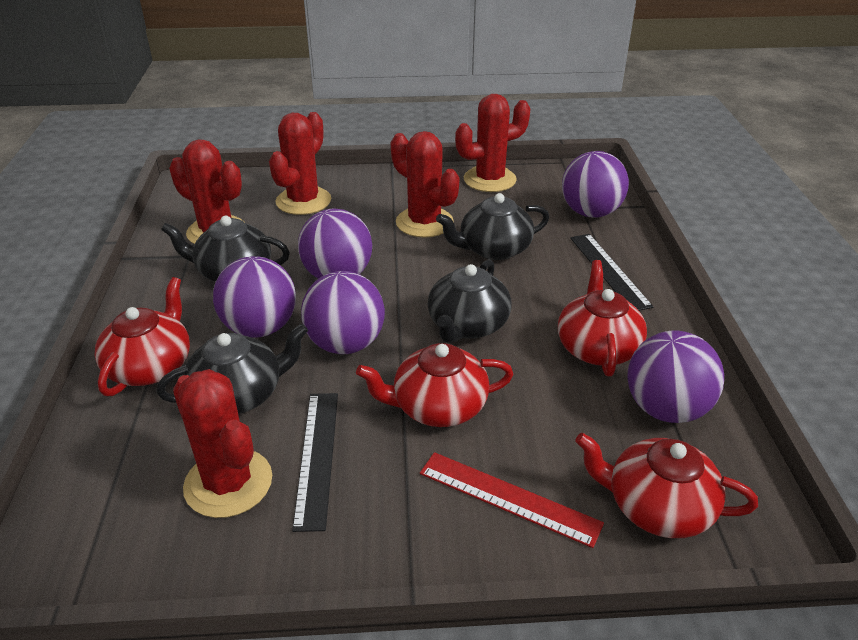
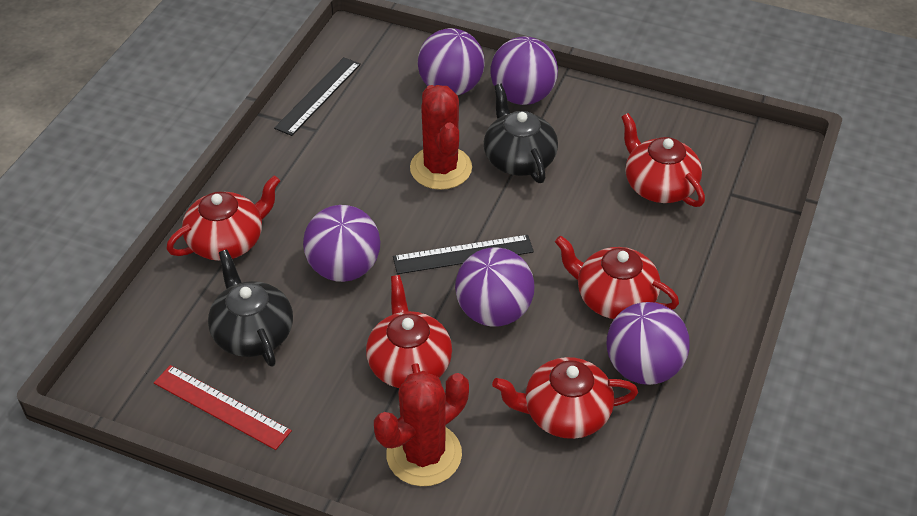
black teapot: [156,324,308,414] [161,216,290,282] [427,259,511,343] [436,193,549,260] = 4 -> [208,250,293,367] [484,84,558,183] = 2
red cactus: [169,139,244,244] [173,369,272,518] [269,112,331,215] [391,131,460,238] [455,94,531,192] = 5 -> [374,371,469,486] [410,85,472,190] = 2
red teapot: [95,277,190,396] [356,343,513,427] [558,260,647,376] [575,433,758,538] = 4 -> [167,176,280,261] [366,275,452,388] [492,357,638,439] [555,236,679,319] [621,113,705,207] = 5

